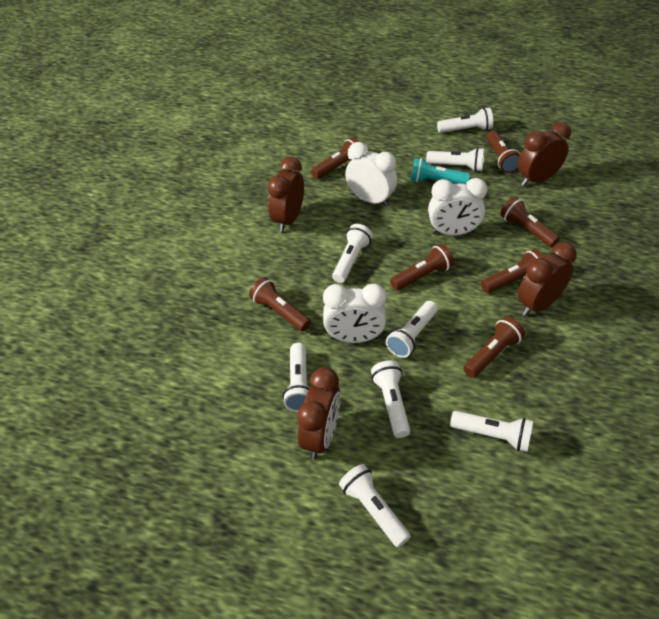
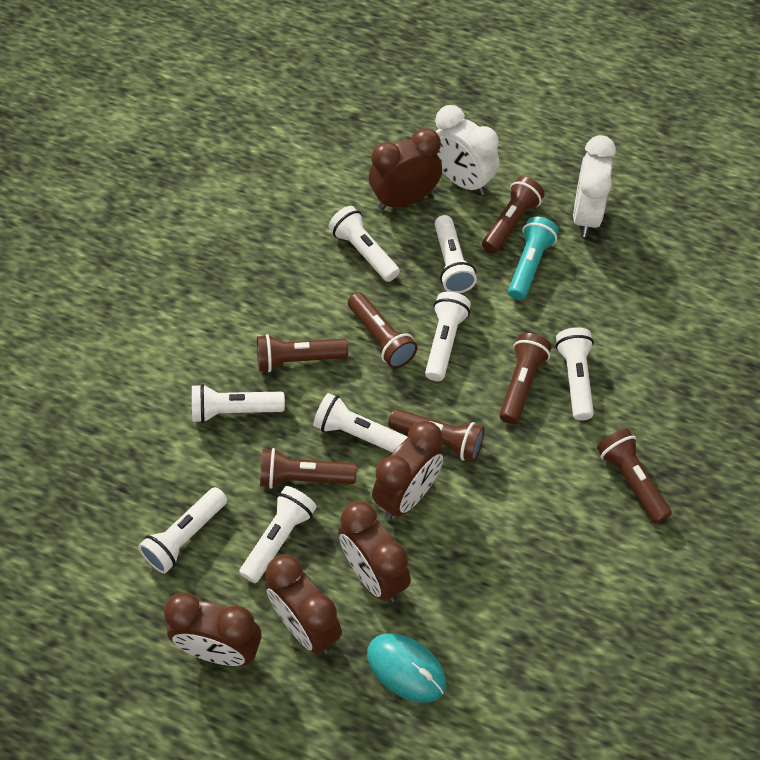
brown clock: [267,157,304,232] [297,367,341,460] [518,122,571,186] [518,242,577,316] = 4 -> [164,592,262,666] [265,555,342,654] [338,501,411,602] [369,128,442,210] [372,421,445,519] = 5
turquoise mouse: none = 0 -> [367,633,446,703] = 1
white clock: [323,284,387,343] [345,142,397,207] [428,178,487,236] = 3 -> [435,105,499,195] [573,135,616,237] = 2

